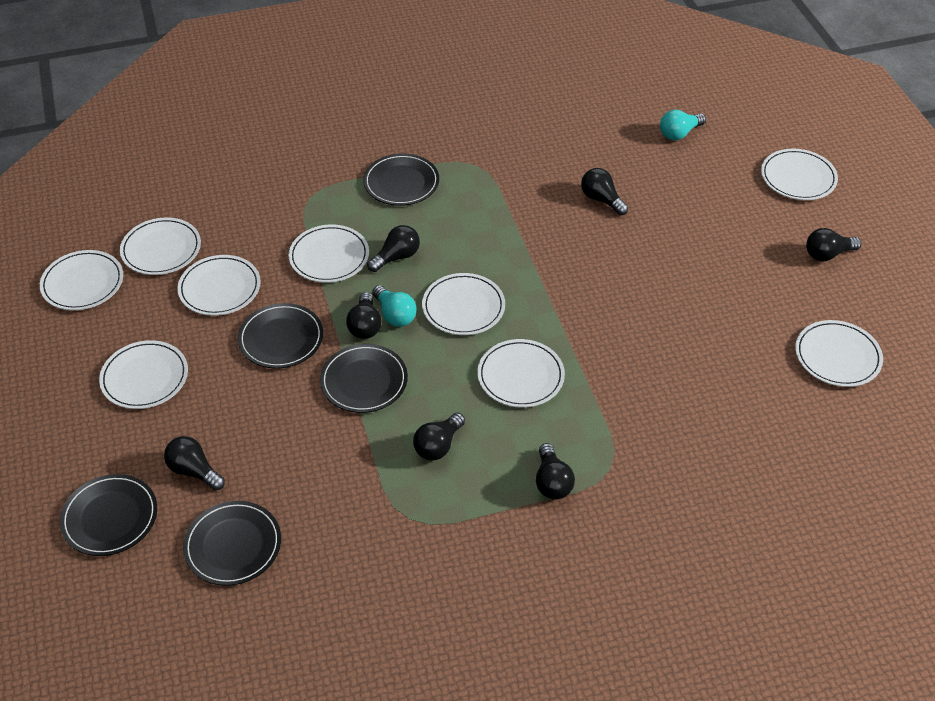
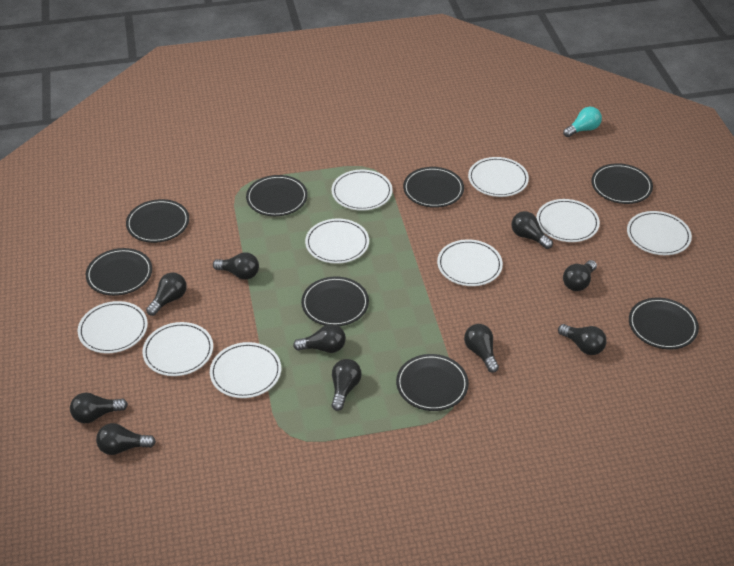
black light bulb: [164,436,225,490] [346,292,381,339] [367,225,420,272] [413,413,465,460] [536,443,575,499] [581,168,628,215] [806,228,861,261] = 7 -> [70,393,128,423] [96,423,156,455] [146,272,187,316] [213,252,259,280] [293,324,346,353] [331,359,362,411] [464,324,499,373] [511,211,553,249] [558,324,607,355] [563,260,597,291] = 10
black plate: [60,474,157,556] [183,501,281,586] [238,303,323,369] [320,344,408,413] [363,153,439,206] = 5 -> [86,248,152,296] [126,199,189,243] [246,175,308,216] [301,276,369,326] [396,354,469,411] [403,167,464,208] [591,163,653,204] [629,298,699,349] = 8
turquoise light bulb: [372,285,417,327] [660,110,706,140] = 2 -> [563,107,602,137] = 1

